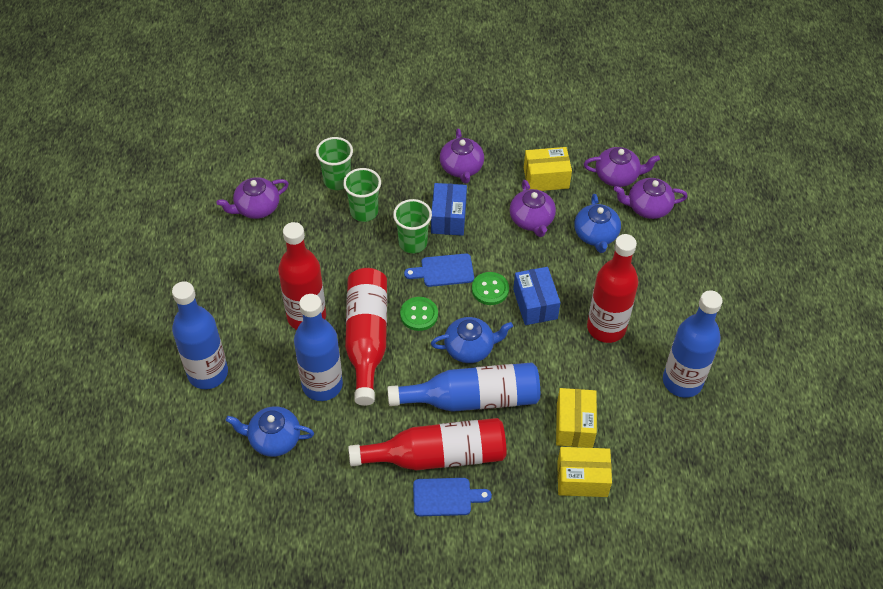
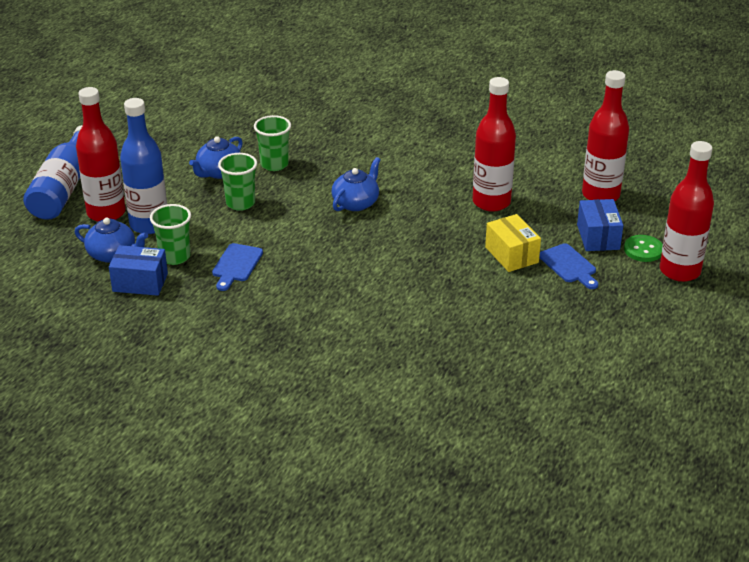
blue bottle: [172,281,228,389] [294,294,343,401] [387,362,540,412] [663,291,723,398] = 4 -> [23,125,83,220] [120,98,167,234] = 2
green button: [400,297,438,331] [472,272,509,305] = 2 -> [624,235,663,262] = 1
purple teapot: [216,177,289,219] [440,128,484,184] [510,180,556,237] [584,147,660,187] [614,178,688,219] = 5 -> none = 0
yellow box: [524,147,572,191] [556,388,597,448] [557,447,612,497] = 3 -> [485,214,541,272] = 1

